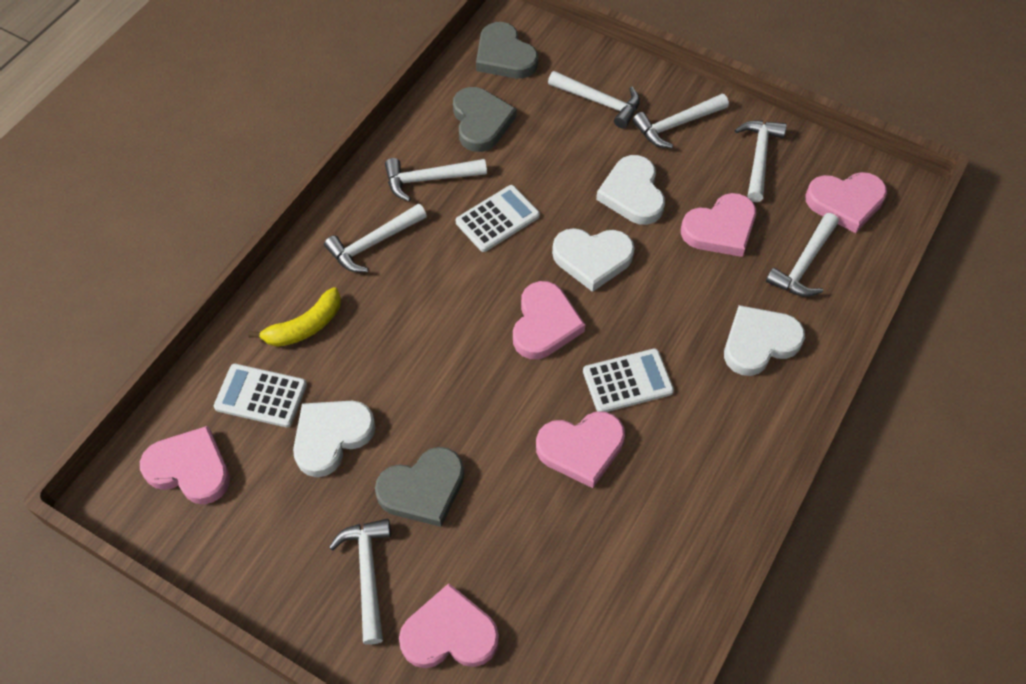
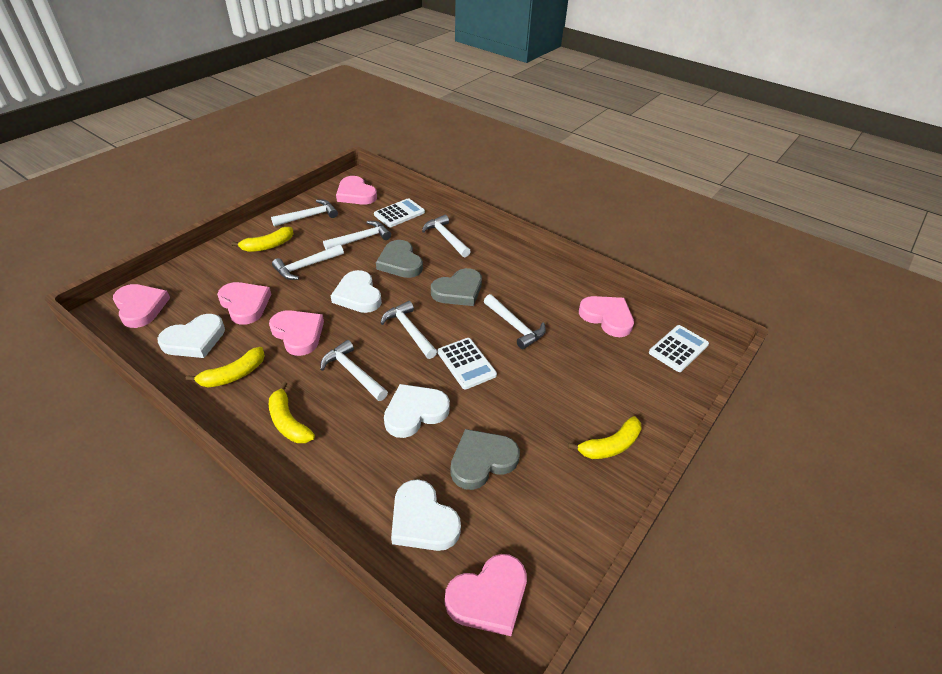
yellow banana: [248,287,341,347] = 1 -> [186,347,265,387] [231,227,294,252] [269,382,315,443] [568,416,642,459] = 4

